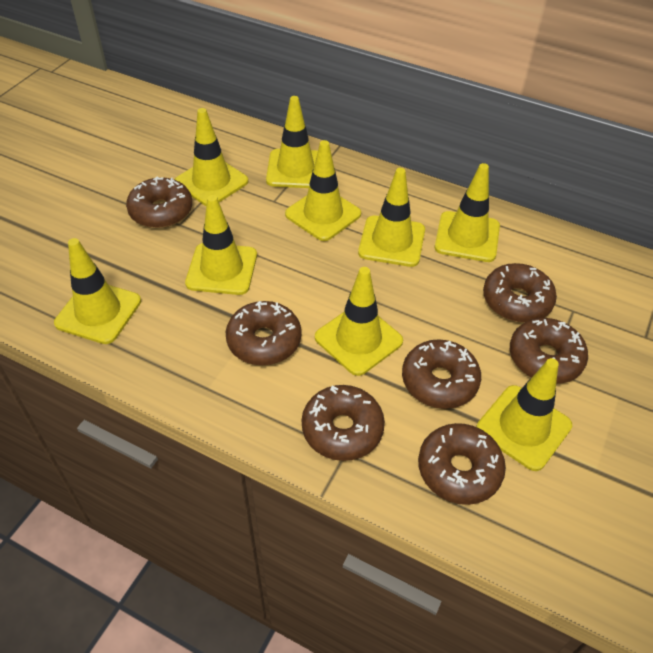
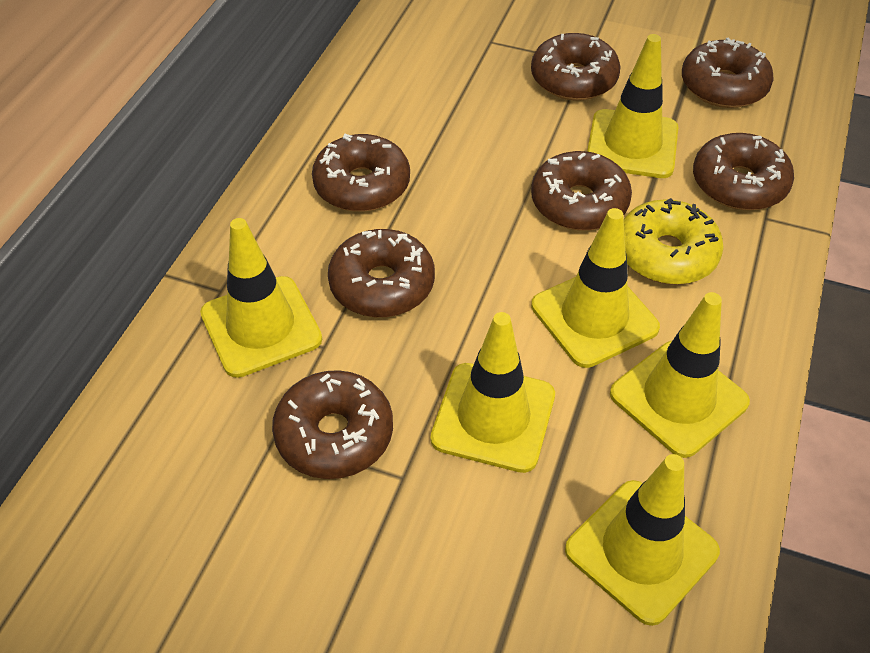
yellow donut: none = 0 -> [624,198,724,285] = 1
yellow traffic cone: [54,238,141,344] [175,108,248,206] [185,195,257,295] [266,96,318,188] [285,140,361,241] [315,267,403,376] [358,168,425,267] [435,163,500,262] [476,358,572,471] = 9 -> [200,218,322,378] [431,312,555,473] [531,208,660,368] [565,454,720,626] [587,34,678,178] [610,292,750,458] = 6

